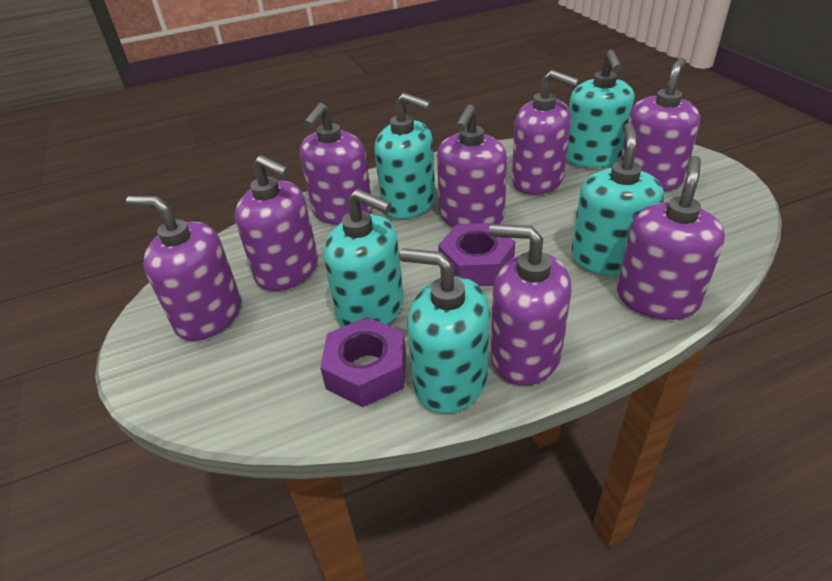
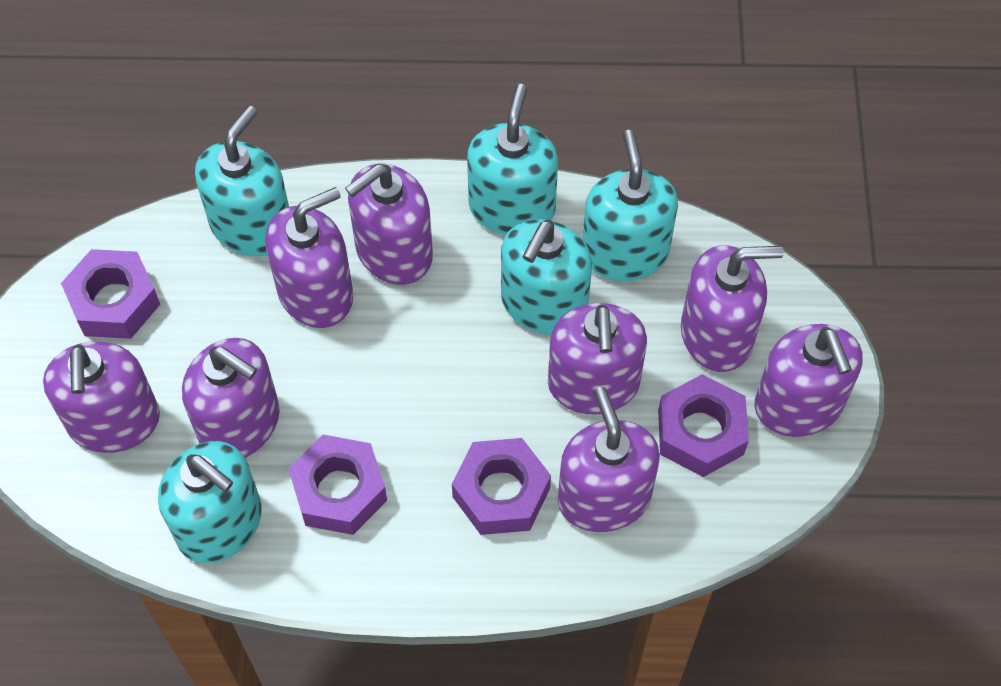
purple nut: [320,317,406,407] [438,223,515,286] = 2 -> [61,249,160,339] [288,435,387,535] [452,438,551,535] [658,374,749,477] = 4

